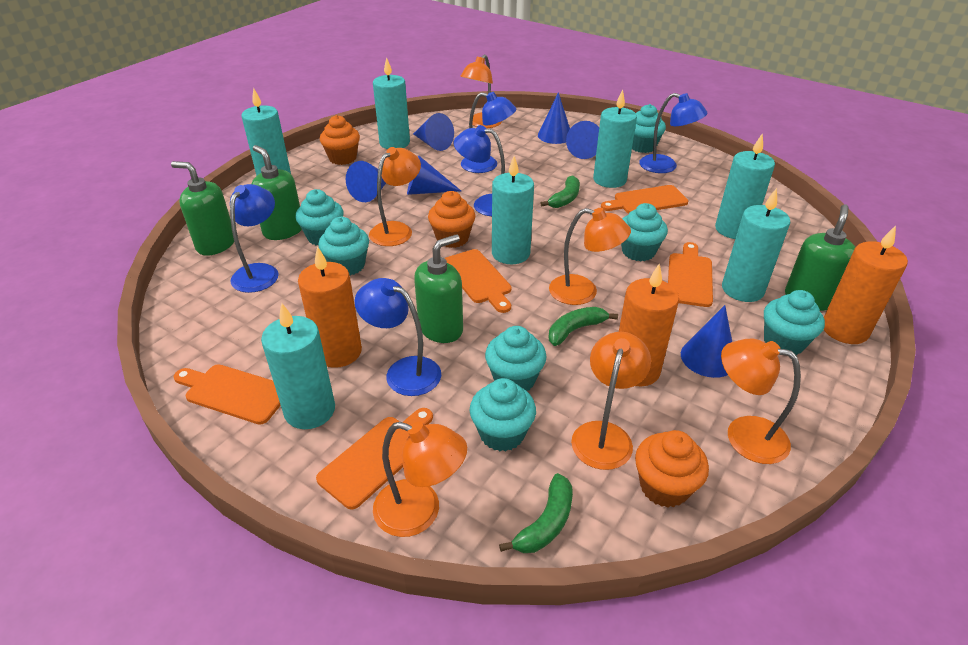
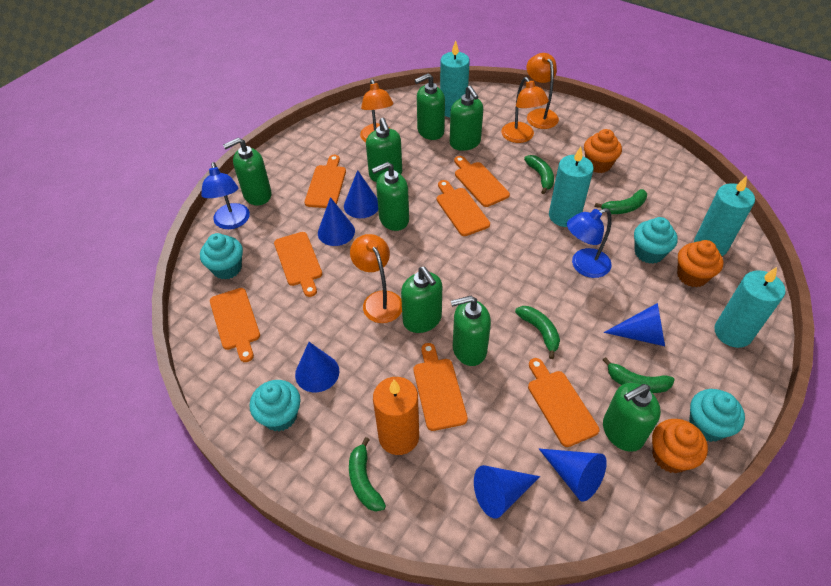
blue lamp: [230,184,279,293] [355,278,441,396] [453,125,505,216] [461,92,516,173] [639,93,708,173] = 5 -> [201,162,250,229] [567,208,612,278] = 2
green banana: [499,473,573,553] [540,175,580,208] [549,307,618,346] = 3 -> [349,437,386,512] [515,306,560,359] [524,155,554,194] [595,189,647,214] [603,357,674,393] = 5
green soap dispenser: [171,161,234,256] [252,145,302,240] [414,234,463,343] [785,204,855,311] = 4 -> [223,138,272,206] [366,118,402,182] [372,162,409,231] [401,267,442,333] [415,73,445,140] [450,85,483,151] [451,296,491,366] [603,383,661,452] = 8
orange candle: [298,246,362,368] [619,264,679,386] [824,226,908,344] = 3 -> [373,377,419,455] = 1
orange cutting board: [174,364,281,425] [316,408,433,509] [445,249,511,313] [601,185,688,213] [668,242,713,307] = 5 -> [210,288,260,362] [274,232,322,297] [304,155,346,208] [414,343,468,431] [437,180,490,236] [454,156,510,207] [528,358,600,447] = 7
orange lamp: [369,147,421,246] [373,422,467,537] [460,55,502,128] [549,208,631,305] [571,332,651,470] [721,339,801,464] = 6 -> [350,234,402,323] [360,79,393,142] [501,77,549,143] [527,53,559,129] = 4
turquoise candle: [241,88,291,176] [261,303,335,429] [373,57,410,149] [492,156,534,264] [593,89,637,188] [715,133,775,239] [722,188,790,302] = 7 -> [440,41,470,117] [549,147,594,227] [694,176,755,256] [714,267,786,348] = 4
turquoise cupcake: [296,189,344,246] [318,217,369,275] [470,378,536,451] [485,326,547,391] [621,203,668,261] [632,104,666,153] [764,290,825,355] = 7 -> [200,233,243,280] [250,380,301,431] [634,217,678,264] [689,389,745,442] = 4

